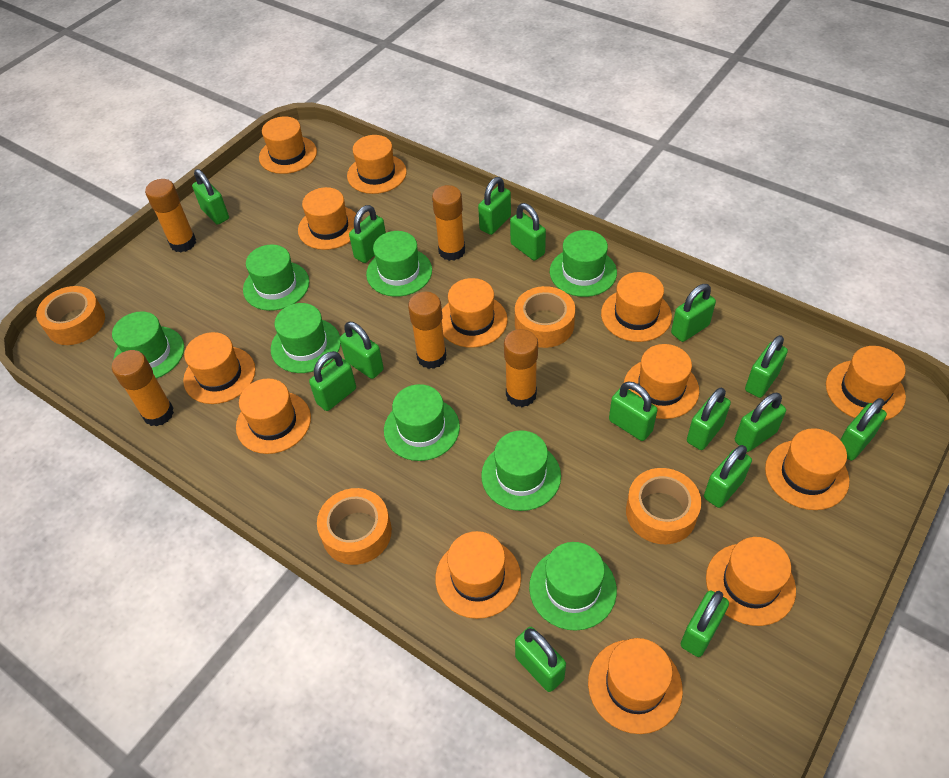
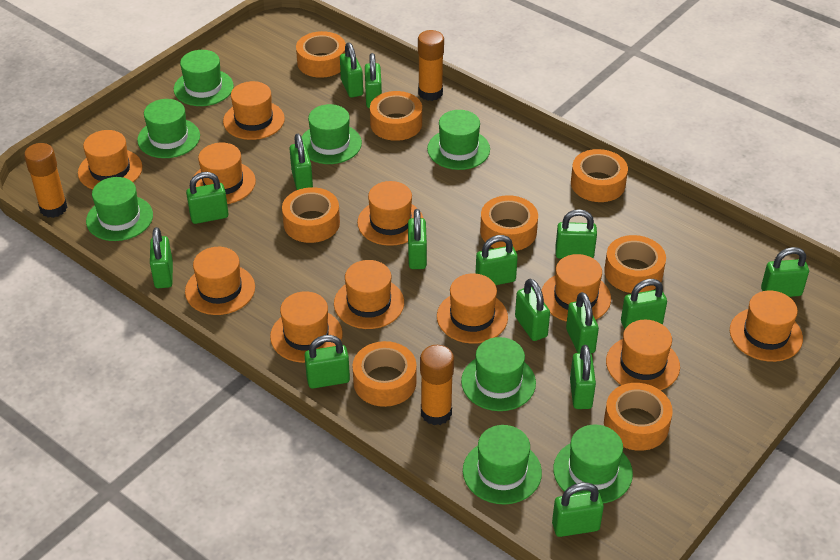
orange glue stick: [112,350,174,427] [145,179,196,252] [408,292,446,369] [432,185,465,261] [504,329,538,407] = 5 -> [24,143,68,218] [418,30,444,101] [420,345,454,425] = 3
orange hat: [183,332,256,404] [236,379,311,454] [259,116,317,174] [298,187,361,250] [347,135,407,194] [435,531,521,619] [442,278,508,348] [588,638,683,734] [601,272,672,342] [624,344,699,419] [706,537,796,626] [765,428,850,510] [826,346,906,421] = 13 -> [78,130,143,190] [185,247,255,315] [193,143,256,204] [223,81,285,140] [270,291,343,363] [334,260,404,329] [357,181,423,246] [437,273,508,344] [541,254,611,322] [606,320,680,391] [730,291,803,362] = 11
orange tape: [36,286,105,345] [317,488,392,565] [515,286,575,348] [626,468,701,544] = 4 -> [282,187,340,243] [296,31,346,78] [353,341,417,407] [370,91,422,141] [480,195,538,251] [571,149,628,202] [604,235,666,293] [604,383,673,451] = 8

